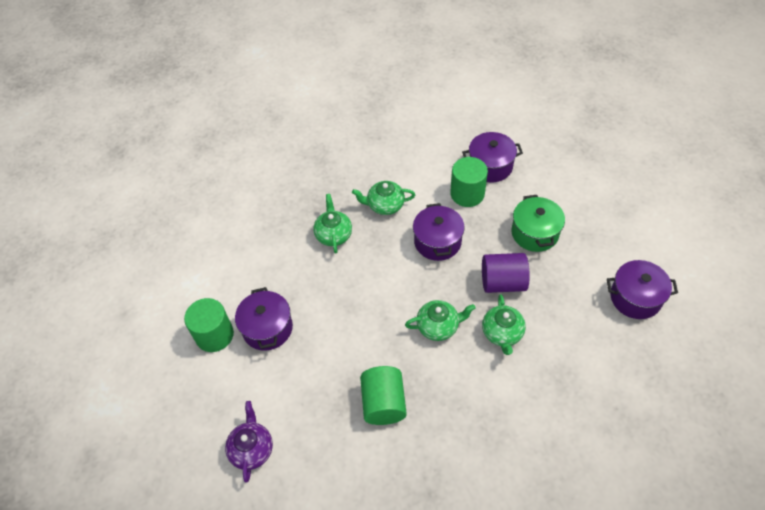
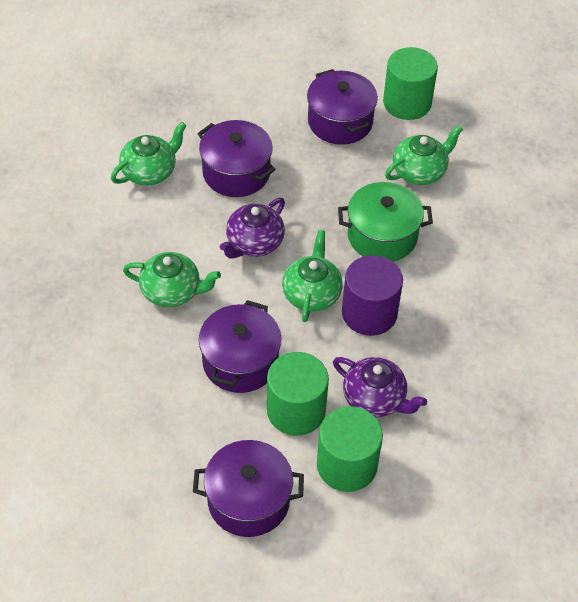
purple teapot: [225,401,273,483] = 1 -> [220,198,285,258] [333,357,427,417] = 2

